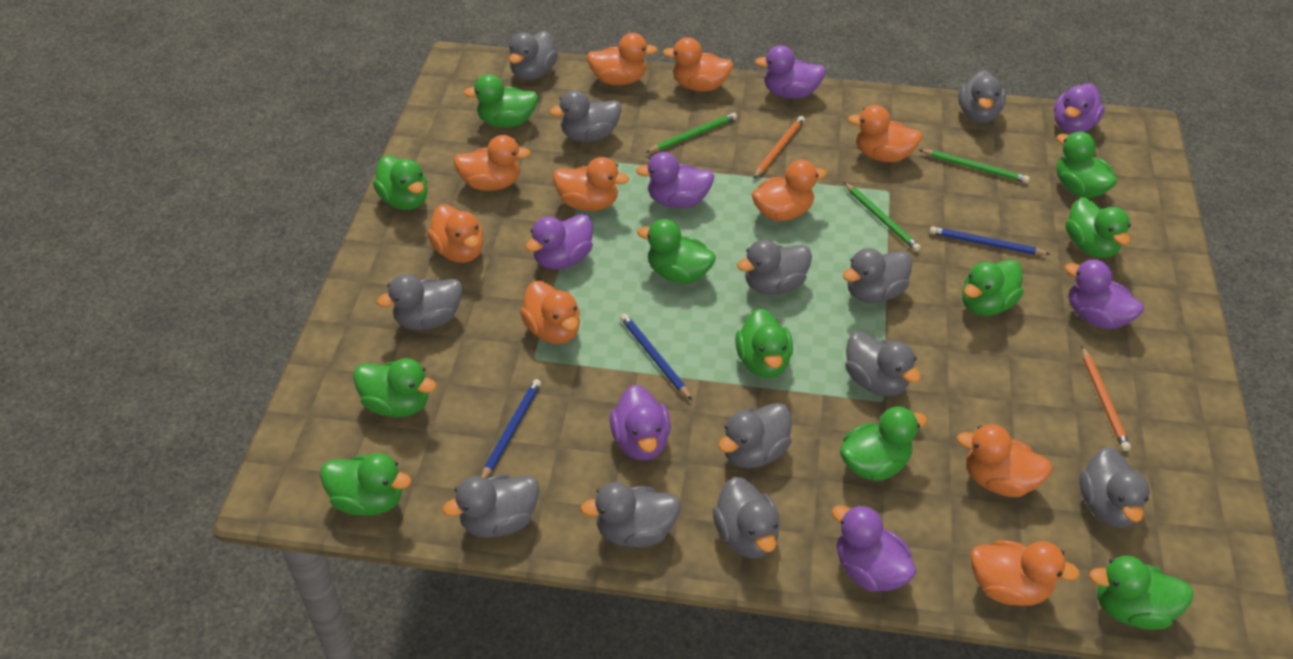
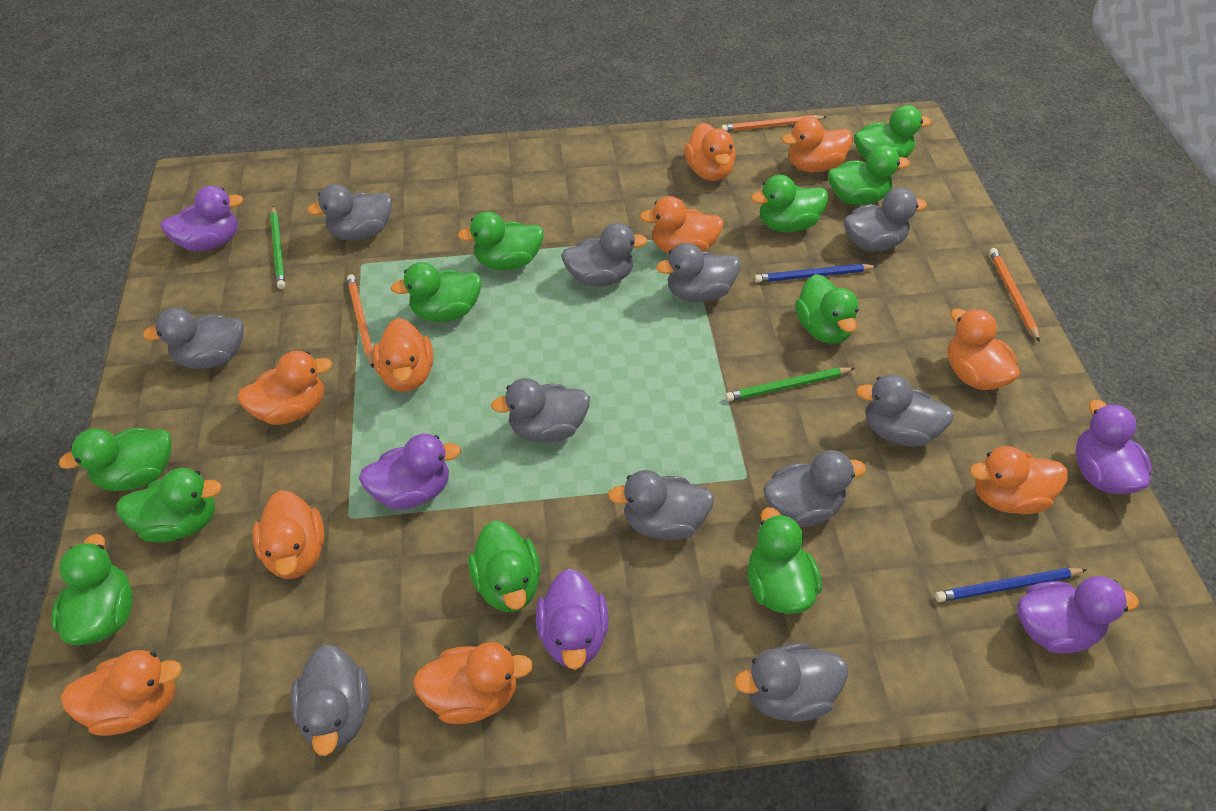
blue pencil: [481,379,541,479] [620,314,692,400] [930,226,1050,255] = 3 -> [755,264,878,283] [935,568,1087,602] = 2
green pencil: [645,113,737,153] [844,182,921,252] [919,149,1030,183] = 3 -> [270,206,285,289] [725,367,855,401] = 2
grey duck: [377,274,463,330] [443,474,539,538] [509,31,558,80] [550,90,622,142] [580,482,681,548] [712,477,780,559] [718,403,792,468] [737,240,812,295] [843,248,912,303] [845,331,921,396] [958,70,1006,123] [1079,447,1150,528] = 12 -> [143,308,244,369] [290,644,370,756] [307,184,392,241] [491,378,590,442] [561,223,647,287] [608,470,714,540] [656,243,740,302] [734,643,848,722] [763,450,866,527] [844,188,927,252] [856,374,954,447] = 11
orange pencil: [753,116,805,179] [1082,346,1131,451] = 2 -> [347,274,374,368] [721,115,826,132] [989,248,1040,342] = 3
purple duck: [525,214,593,270] [610,384,671,460] [636,152,714,208] [755,45,826,99] [832,505,917,592] [1054,84,1105,134] [1065,259,1144,330] = 7 -> [160,186,244,251] [359,434,461,510] [536,569,608,670] [1017,576,1139,653] [1075,400,1152,494] = 5

